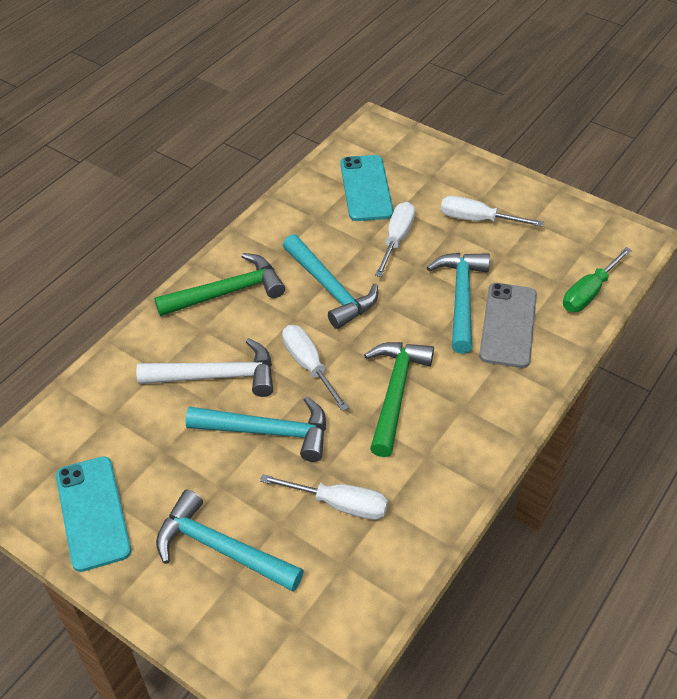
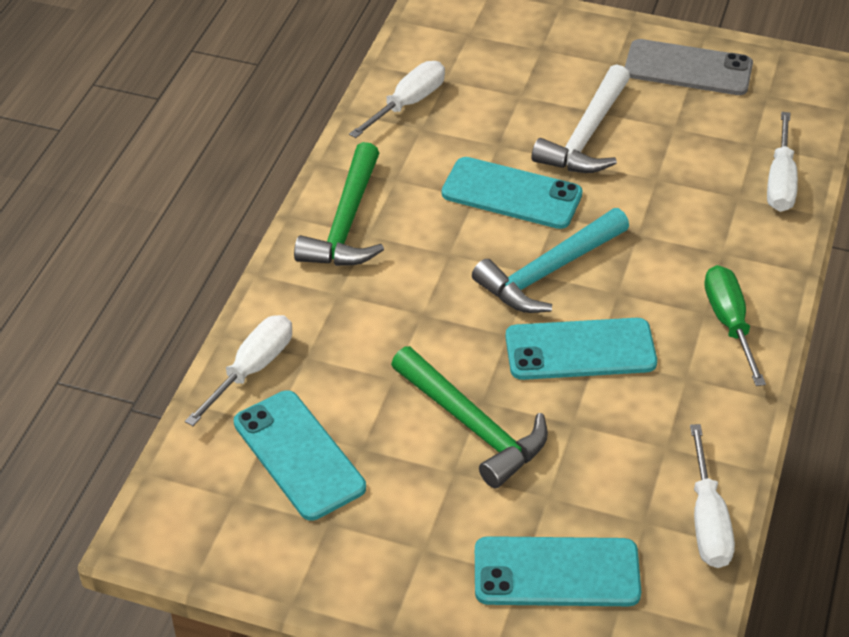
turquoise hammer: [156,490,304,592] [186,396,326,462] [283,234,378,329] [427,253,490,354] = 4 -> [472,208,629,313] = 1
turquoise phone: [56,456,131,572] [340,155,393,221] = 2 -> [234,390,366,520] [442,157,583,229] [475,536,641,606] [505,318,657,380] = 4

